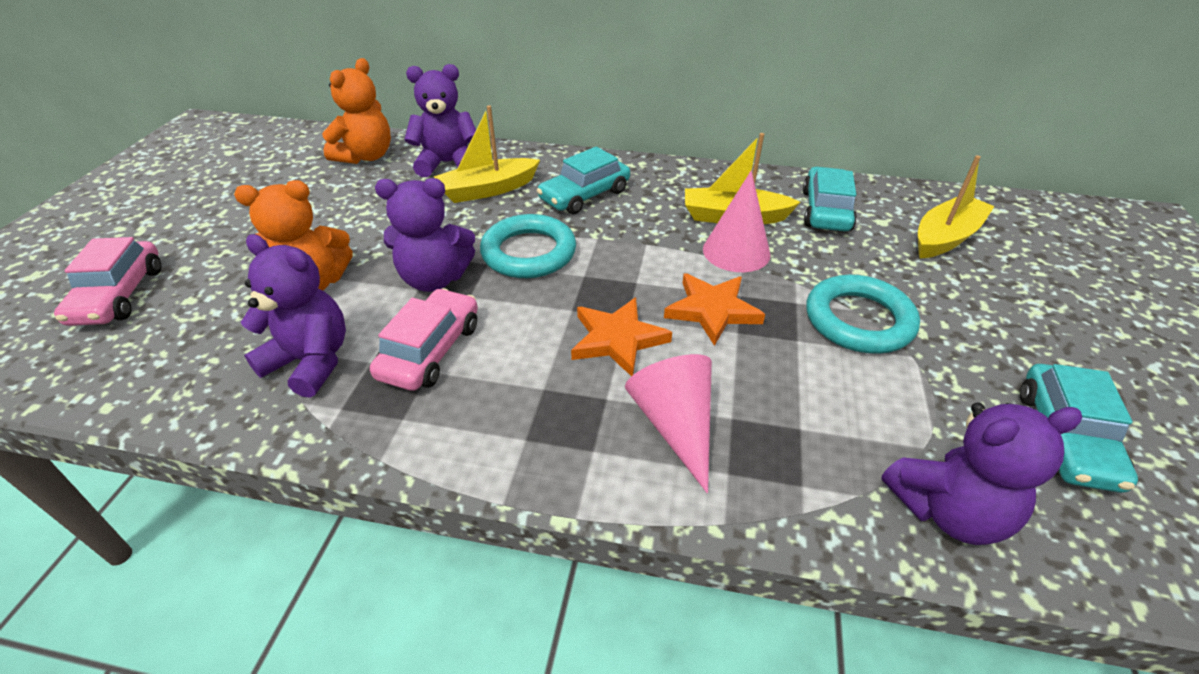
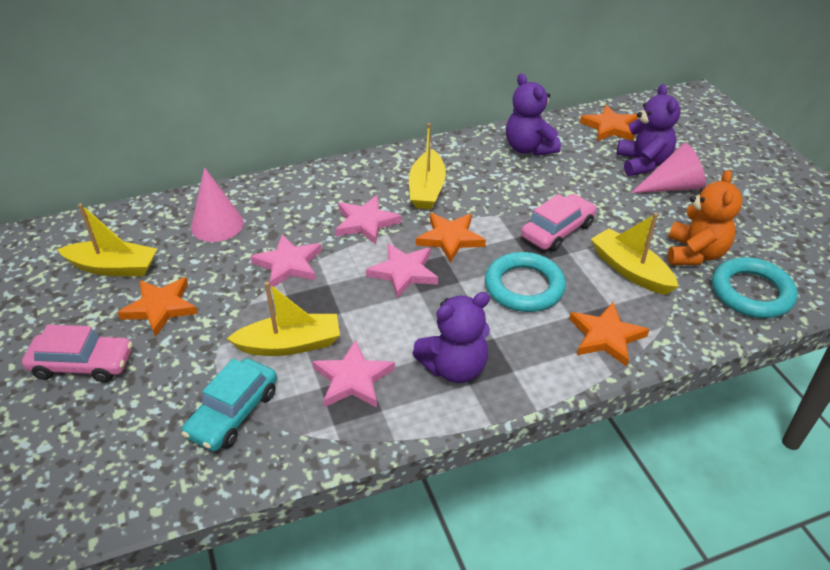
orange star: [571,297,672,376] [664,273,765,346] = 2 -> [118,277,198,337] [416,213,486,263] [569,302,650,367] [580,105,638,141] = 4
orange teddy bear: [234,180,353,291] [322,58,391,164] = 2 -> [668,170,743,265] = 1
pink star: none = 0 -> [250,234,322,289] [312,340,395,407] [335,195,401,244] [366,243,438,299] = 4
purple teddy bear: [241,234,346,398] [375,178,475,292] [404,64,476,177] [881,403,1082,545] = 4 -> [412,292,490,383] [506,73,561,156] [617,84,681,176] = 3
turquoise car: [537,147,630,214] [803,167,857,231] [1020,364,1138,493] = 3 -> [182,358,277,451] = 1
yellow boat: [434,105,540,203] [685,133,800,224] [918,155,995,258] = 3 -> [57,203,157,276] [227,282,340,356] [409,123,446,209] [591,213,679,295] = 4

